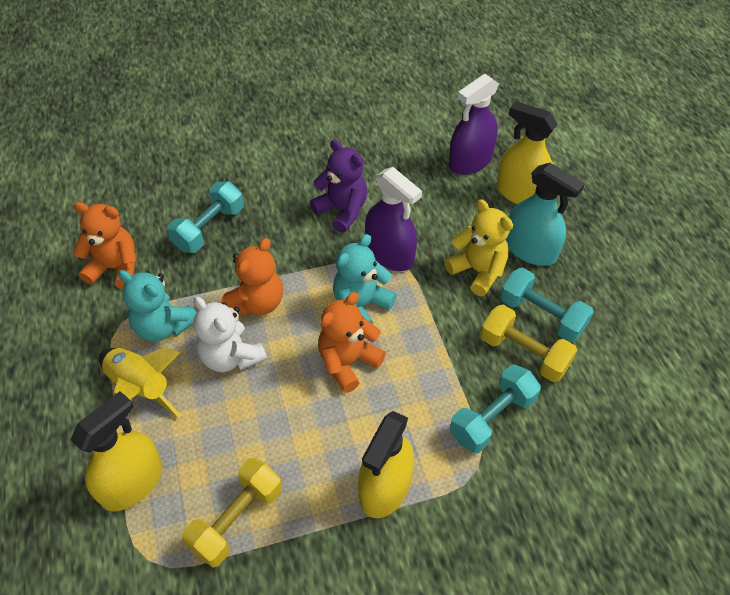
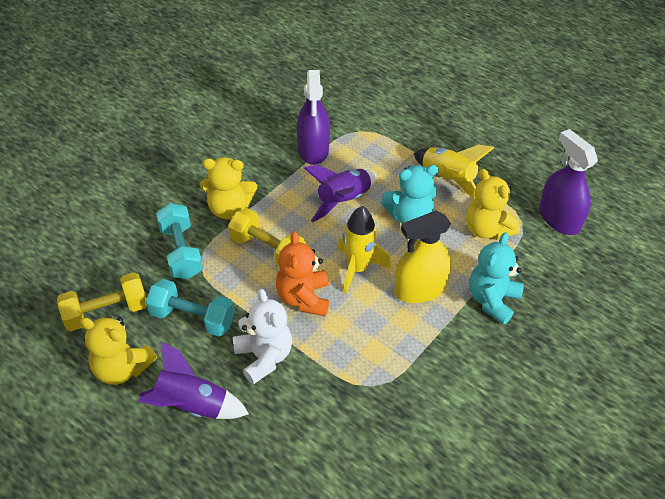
orange teddy bear: [73,202,136,289] [221,238,283,316] [318,292,386,393] = 3 -> [276,231,329,316] = 1
purple rocket: none = 0 -> [138,341,249,419] [304,165,377,222] = 2
purple teddy bear: [310,139,367,233] = 1 -> none = 0
turquoise dumbbell: [167,182,244,253] [450,364,541,453] [500,268,594,342] = 3 -> [146,279,235,337] [156,203,203,279] = 2
turquoise spray bottle: [506,163,585,266] = 1 -> none = 0
yellow rocket: [99,347,181,417] = 1 -> [337,206,391,294] [413,145,494,196] = 2
yellow spray bottle: [70,391,162,512] [358,411,414,518] [497,101,558,204] = 3 -> [394,211,452,303] = 1
yellow teddy bear: [444,199,513,296] = 1 -> [80,316,157,385] [200,157,257,220] [466,169,520,240] = 3

